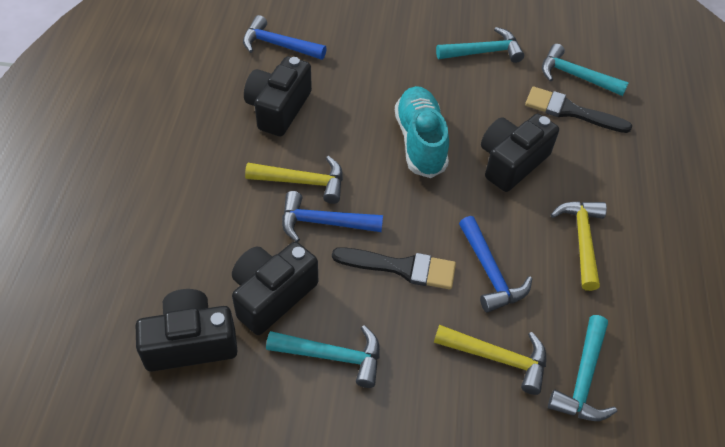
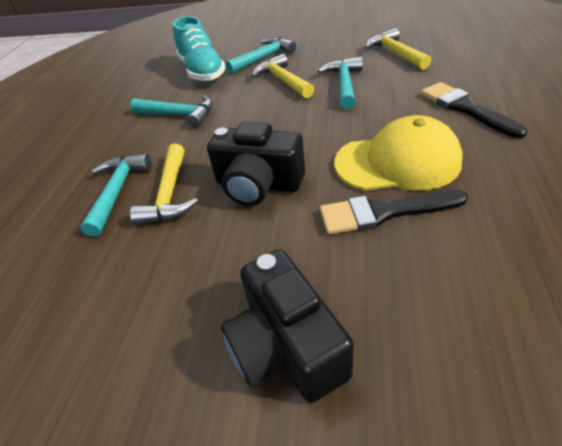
black camera: [136,289,238,372] [232,242,318,335] [244,56,312,136] [481,113,559,192] = 4 -> [207,122,305,206] [221,249,354,403] = 2
blue hammer: [243,15,327,60] [282,191,383,242] [459,216,532,313] = 3 -> none = 0
yellow cap: none = 0 -> [334,115,463,191] = 1

